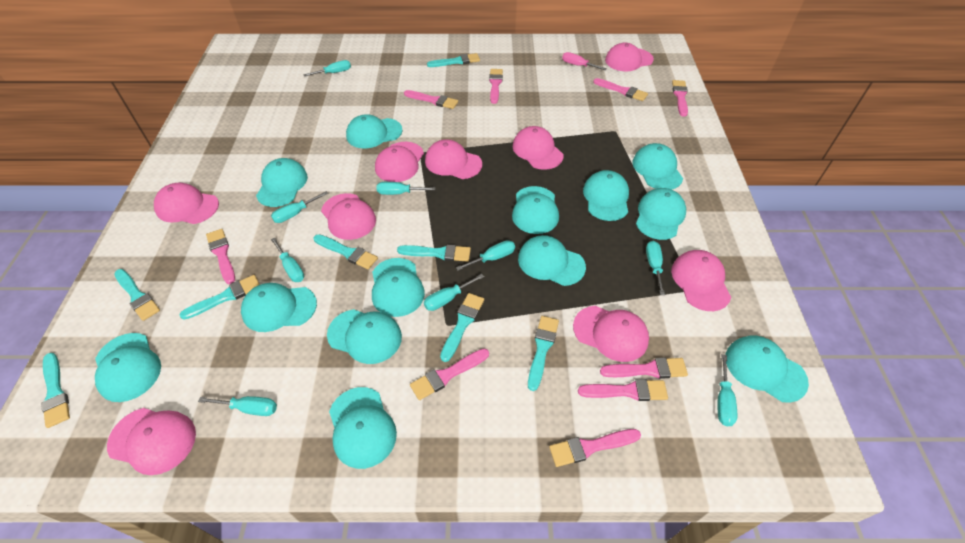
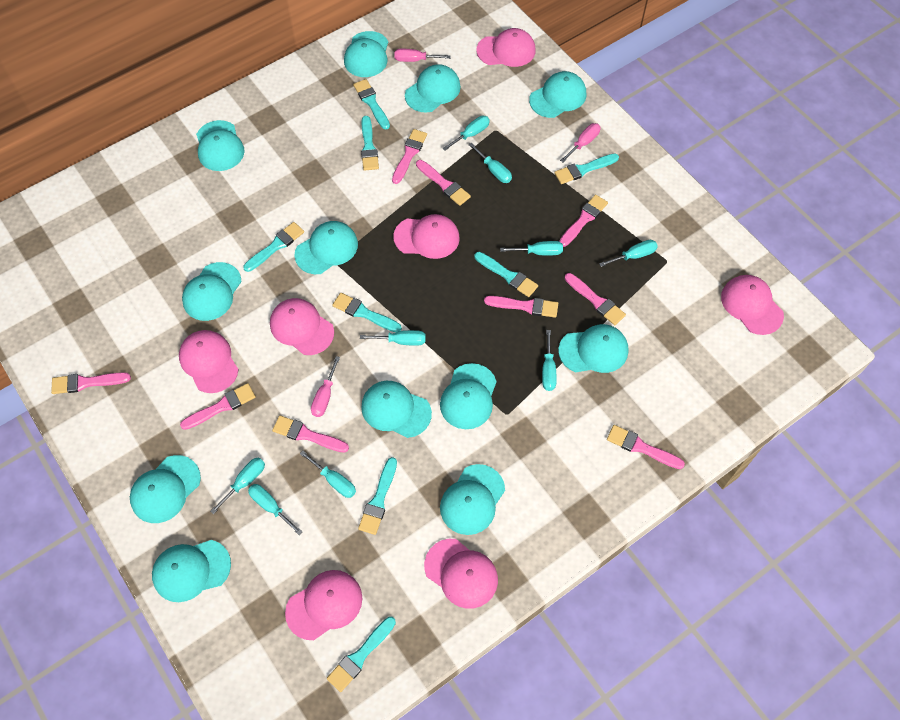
pink cap: [107,408,196,475] [154,183,219,224] [321,193,376,240] [375,142,424,182] [425,139,482,179] [513,126,563,170] [573,306,649,362] [605,42,654,71] [671,250,731,311] = 9 -> [179,330,239,393] [270,298,334,355] [285,570,362,640] [393,214,460,259] [424,539,498,609] [476,28,535,67] [721,275,784,335] = 7
pink screwdriver: [562,52,607,70] = 1 -> [311,356,340,417] [394,49,451,62] [560,123,600,162] = 3
turquoise cap: [95,333,161,402] [241,283,317,332] [256,158,308,207] [327,309,402,364] [329,387,397,469] [346,114,403,149] [372,258,425,317] [512,186,559,234] [518,235,586,286] [583,170,629,221] [633,143,683,190] [636,188,686,240] [726,335,809,403] = 13 -> [130,455,201,523] [152,540,231,602] [182,262,242,321] [196,120,245,171] [295,221,358,274] [344,31,388,77] [361,381,432,438] [405,64,461,113] [440,363,497,429] [440,464,505,535] [529,71,586,118] [558,324,629,373] = 12

